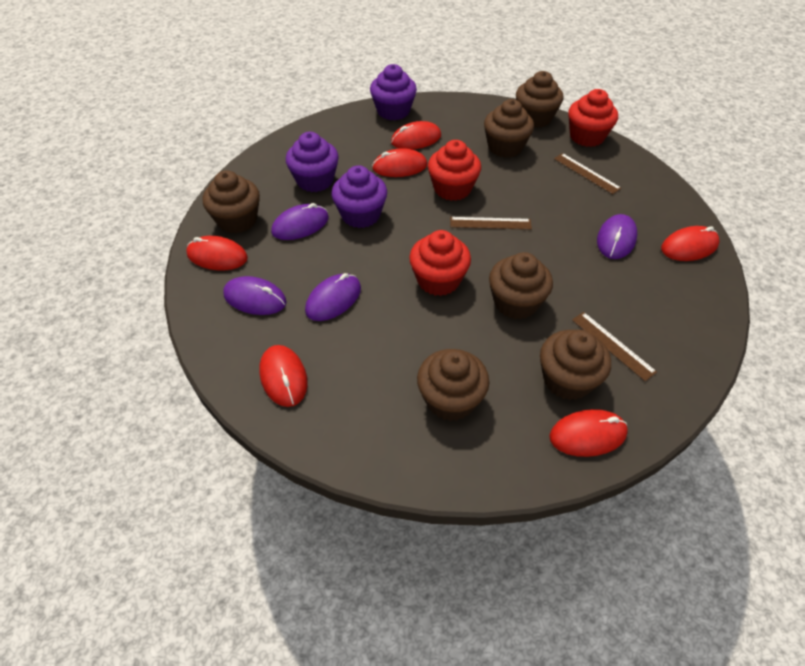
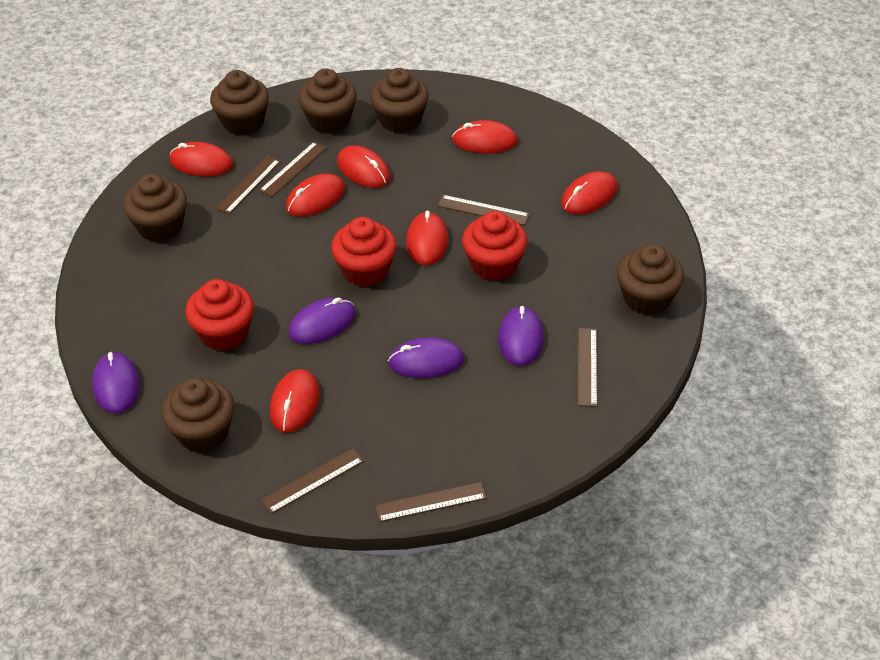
brown ruler: [450,217,532,230] [554,153,622,195] [572,312,657,382] = 3 -> [216,156,281,214] [259,142,327,197] [261,448,364,514] [375,482,486,522] [437,195,530,225] [578,328,597,407] = 6
purple cupcake: [286,132,339,192] [332,165,387,228] [370,64,417,120] = 3 -> none = 0
red mouse: [186,236,248,270] [259,345,308,407] [372,148,427,177] [391,121,441,149] [549,409,628,457] [661,226,720,261] = 6 -> [170,142,233,176] [270,369,319,433] [286,174,345,217] [337,145,390,188] [406,211,448,266] [452,120,518,154] [561,171,618,214] = 7

